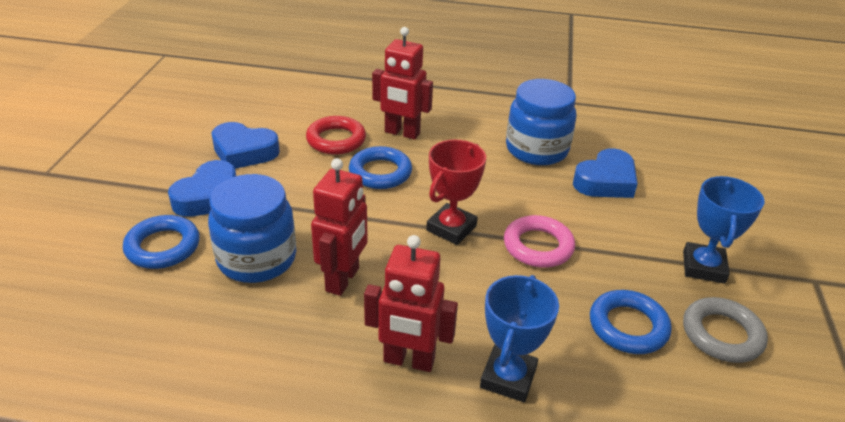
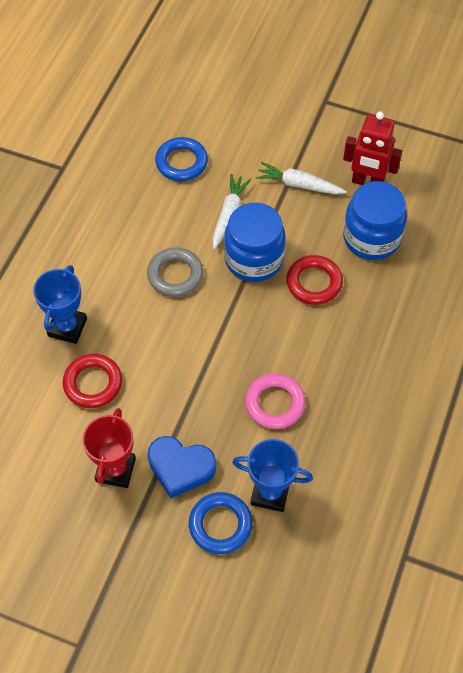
blue heart: [168,160,236,217] [211,122,280,169] [573,148,638,198] = 3 -> [148,436,216,498] = 1
blue ring: [123,215,200,269] [349,146,412,189] [590,290,672,354] = 3 -> [155,137,208,181] [189,492,253,554] = 2
red ring: [306,116,366,154] = 1 -> [63,354,122,408] [286,255,343,305] = 2
red robot: [311,158,368,296] [364,235,458,372] [372,27,433,140] = 3 -> [343,112,402,185] = 1
white carrot: none = 0 -> [212,174,252,250] [256,162,347,194] = 2

